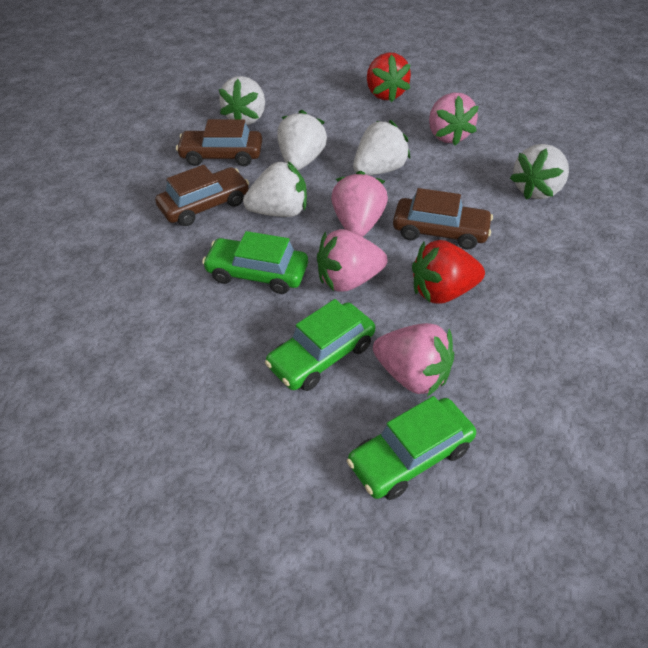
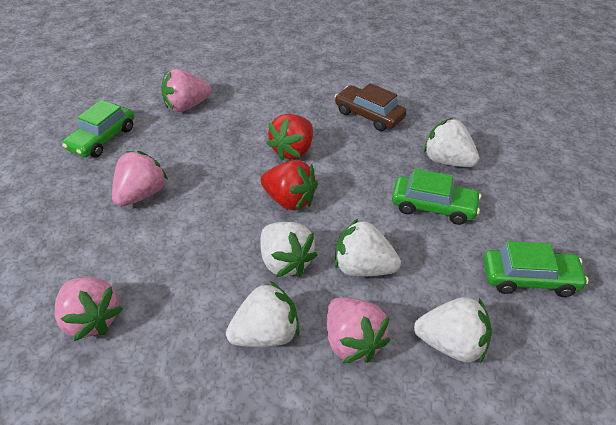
brown car: [155,165,249,226] [176,119,262,166] [393,188,493,249] = 3 -> [335,83,407,131] = 1

